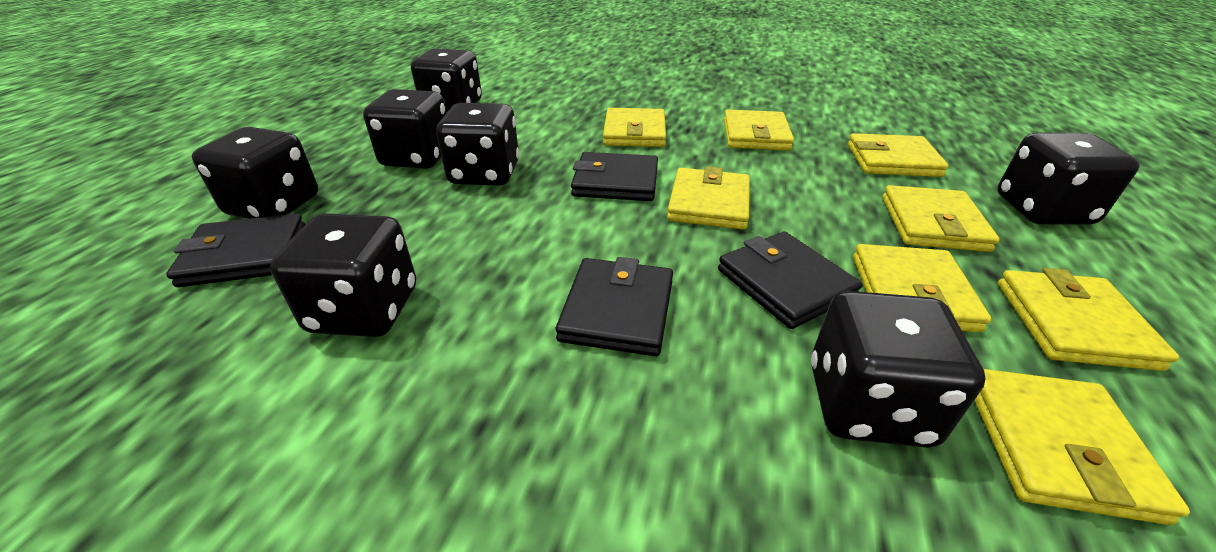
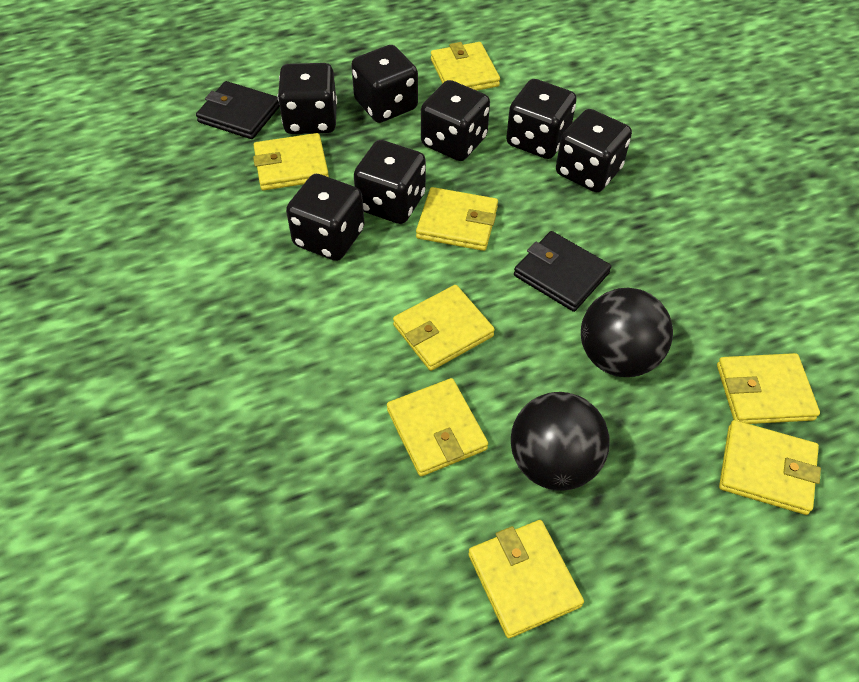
black ball: none = 0 -> [511,392,610,491] [581,288,673,377] = 2
black wallet: [166,213,305,287] [556,257,673,356] [571,152,658,201] [718,231,863,329] = 4 -> [196,81,280,139] [514,231,611,312] = 2

